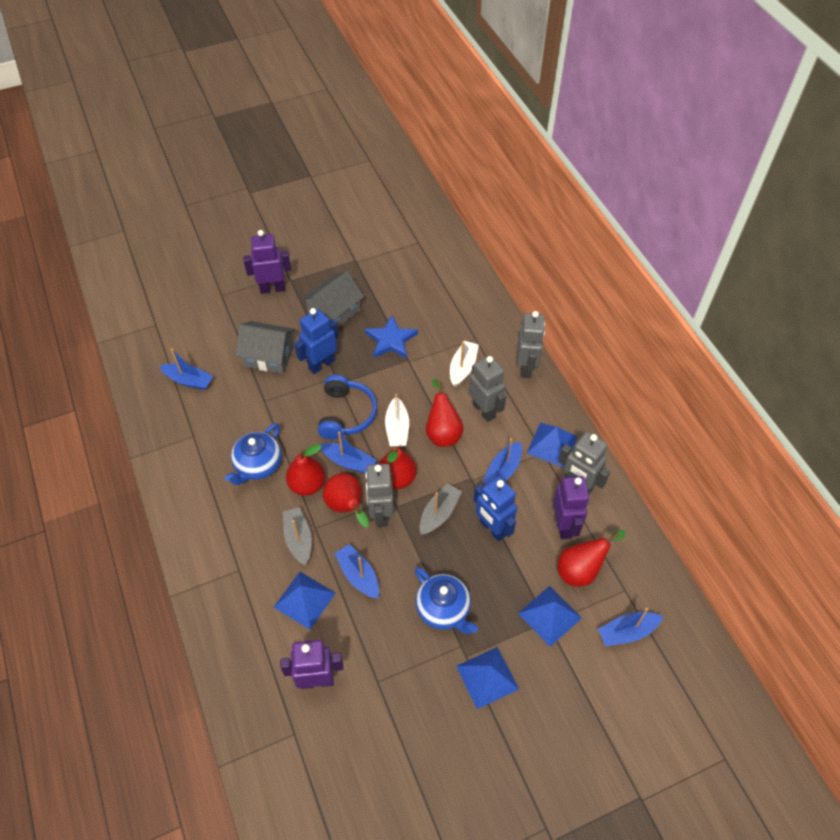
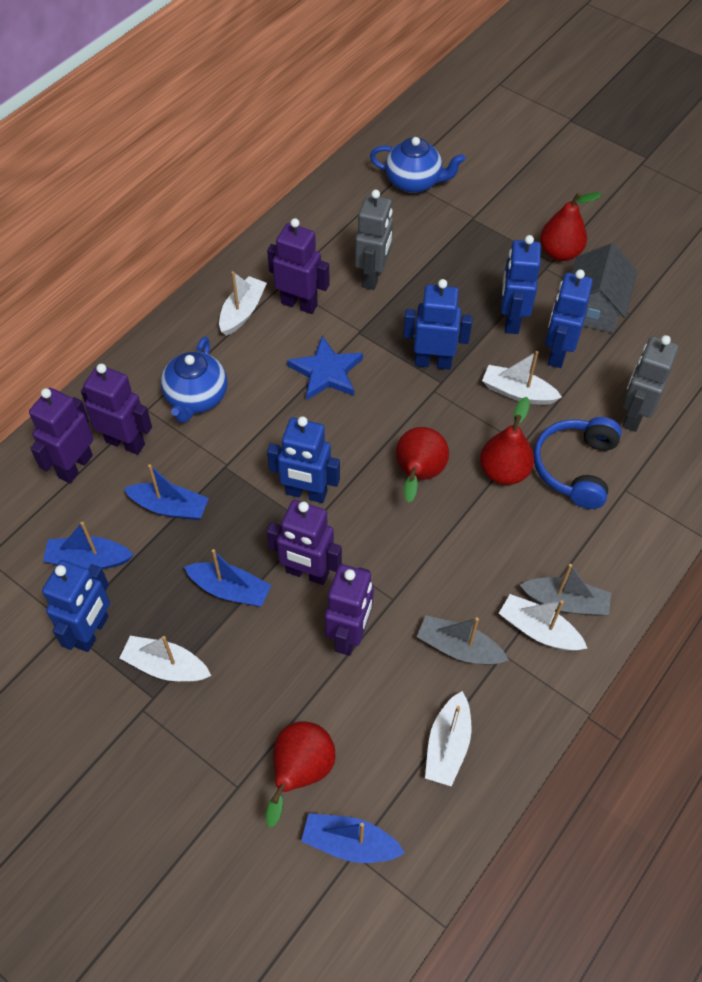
blue boat: [160,349,213,390] [320,432,376,474] [334,544,379,599] [482,438,522,484] [598,608,664,646] = 5 -> [43,522,134,569] [124,464,209,520] [184,549,271,606] [301,813,405,863] = 4
blue pyramid: [274,572,336,630] [456,647,519,709] [518,586,582,647] [527,423,578,468] = 4 -> none = 0
blue robot: [294,308,338,374] [474,476,517,541] = 2 -> [42,560,110,652] [267,416,340,503] [403,279,473,370] [501,235,541,334] [545,270,593,368] = 5
grey house: [236,321,295,374] [301,271,364,328] = 2 -> [572,243,637,333] = 1
grey robot: [365,464,394,527] [468,356,506,422] [517,311,545,378] [558,432,610,494] = 4 -> [355,190,393,290] [622,335,679,432] = 2
purple robot: [243,230,291,294] [280,640,343,689] [553,476,589,539] = 3 -> [29,388,93,483] [81,364,152,455] [267,218,330,314] [267,500,342,585] [325,564,374,656] = 5
red pear: [286,444,325,496] [323,473,369,527] [379,446,417,489] [426,379,464,447] [557,530,626,587] = 5 -> [266,721,335,828] [396,427,449,502] [480,397,534,485] [540,192,602,261] = 4
white boat: [385,394,409,447] [450,341,479,387] = 2 -> [119,636,211,681] [219,271,267,336] [425,691,471,787] [482,351,562,405] [499,594,587,651] = 5

